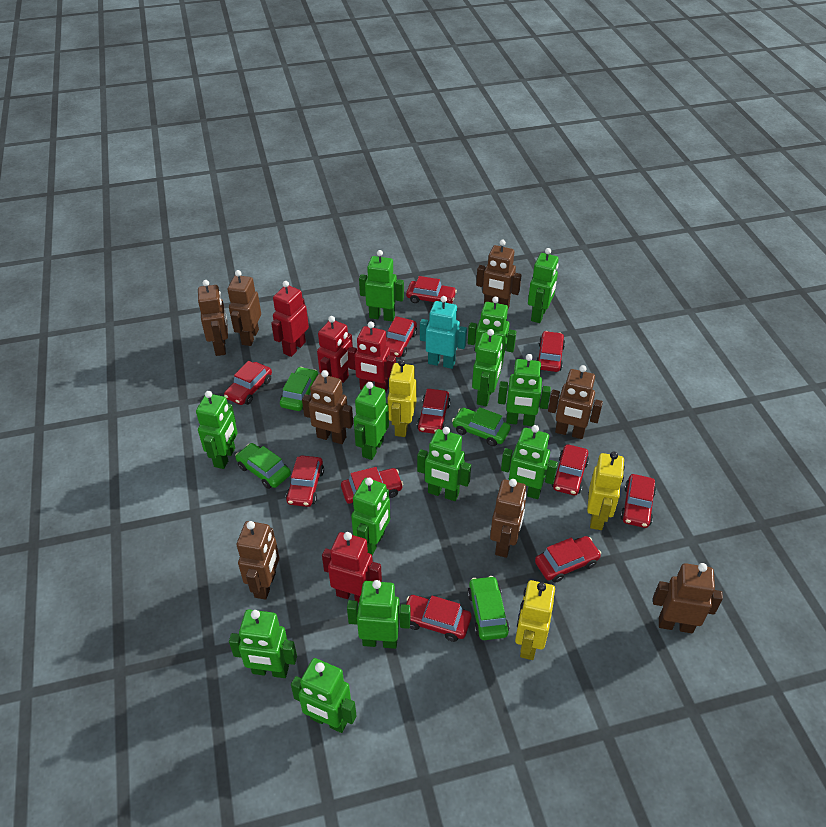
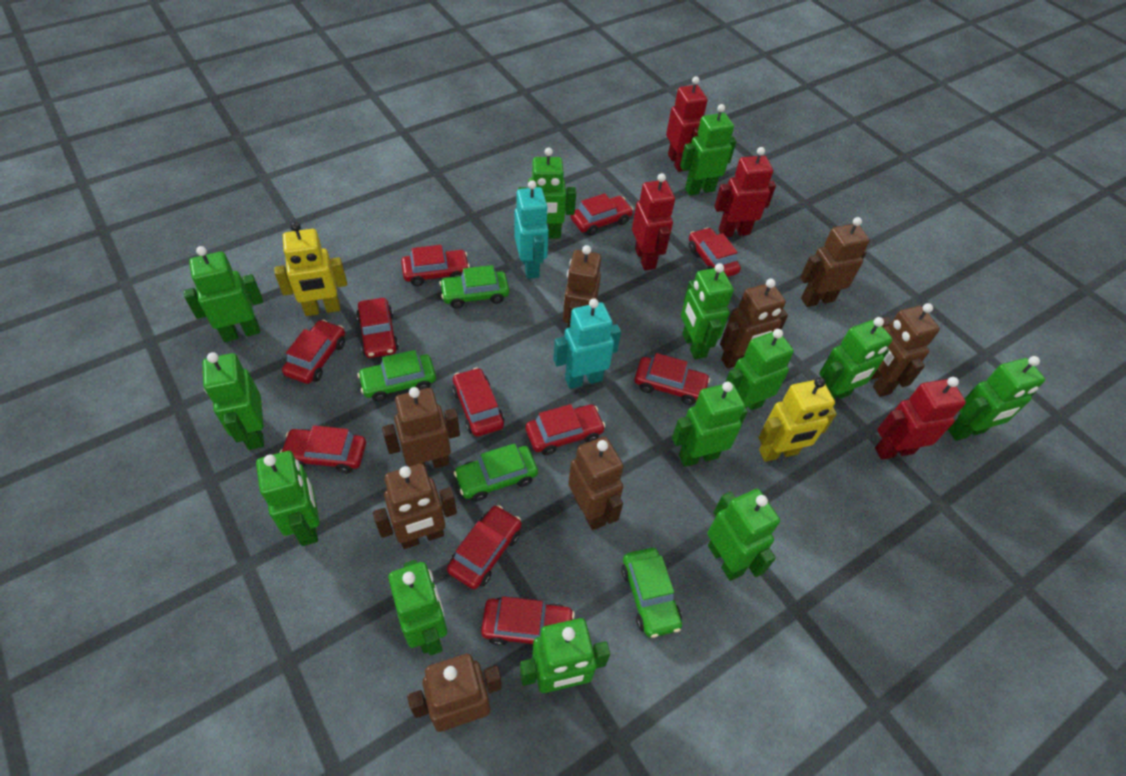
turquoise robot: [420,296,467,369] = 1 -> [514,180,549,279] [553,298,621,389] = 2
yellow robot: [388,359,417,437] [515,580,555,660] [587,452,625,530] = 3 -> [274,222,347,316] [758,377,837,462] = 2

